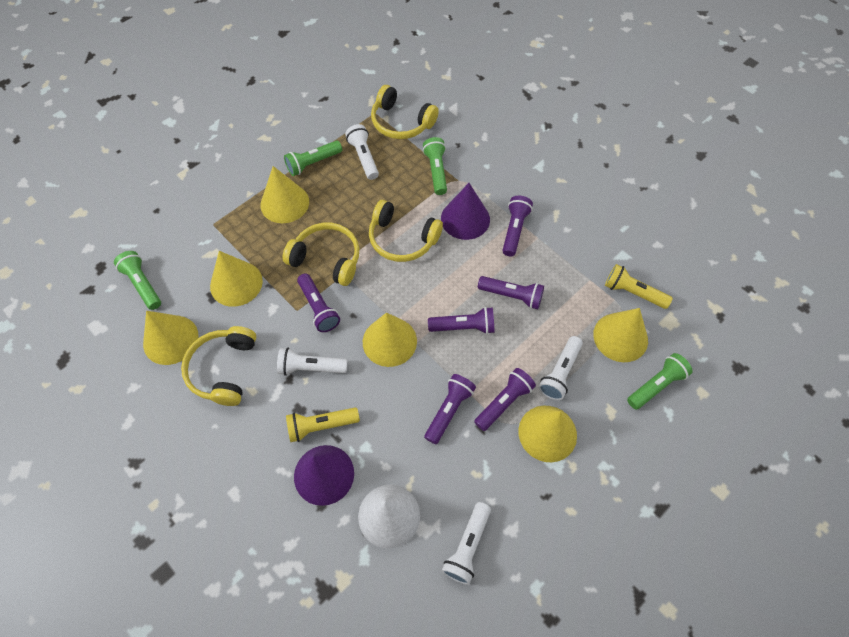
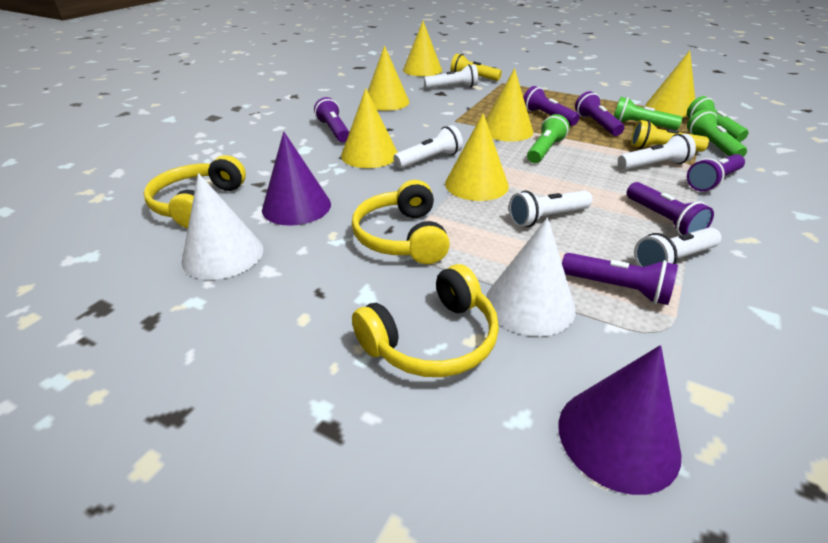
white cone: [358,484,420,549] = 1 -> [182,173,263,280] [486,217,576,336] = 2
white flashlight: [277,348,348,376] [345,124,379,180] [442,502,491,585] [539,336,583,400] = 4 -> [393,125,463,169] [424,64,478,89] [509,190,593,227] [618,134,696,170] [634,227,722,267] = 5
yellow headphones: [181,326,256,406] [283,223,359,286] [369,200,443,262] [371,85,439,139] = 4 -> [144,155,246,229] [352,180,450,264] [352,264,499,377] = 3

